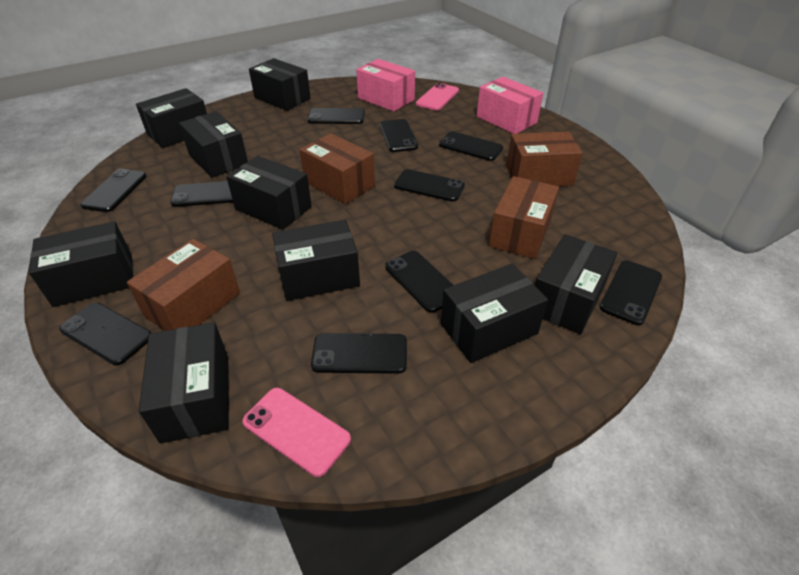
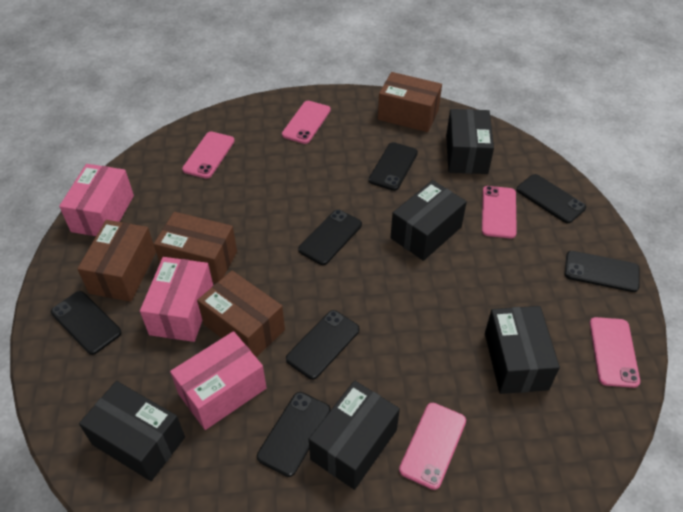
black box: [29,221,133,307] [136,88,207,148] [139,323,229,444] [179,111,248,178] [226,156,312,230] [249,58,311,111] [272,220,360,301] [441,264,548,363] [535,234,617,334] = 9 -> [79,381,185,481] [309,380,400,490] [391,180,467,261] [446,109,494,174] [485,306,560,394] = 5
black phone: [59,302,151,366] [80,169,147,212] [170,181,233,207] [307,108,365,124] [311,333,407,374] [380,119,418,152] [385,251,454,313] [394,169,465,202] [439,131,503,161] [600,260,662,325] = 10 -> [51,291,122,355] [257,392,331,477] [286,310,360,380] [298,209,362,265] [369,142,418,191] [517,174,586,223] [565,251,640,292] = 7
pink box: [356,59,415,111] [477,77,543,134] = 2 -> [59,164,134,236] [140,257,213,342] [170,331,267,430] = 3
pink phone: [242,388,351,477] [416,83,459,110] = 2 -> [182,132,235,179] [282,101,331,144] [399,403,466,490] [482,186,517,238] [590,317,640,388] = 5

